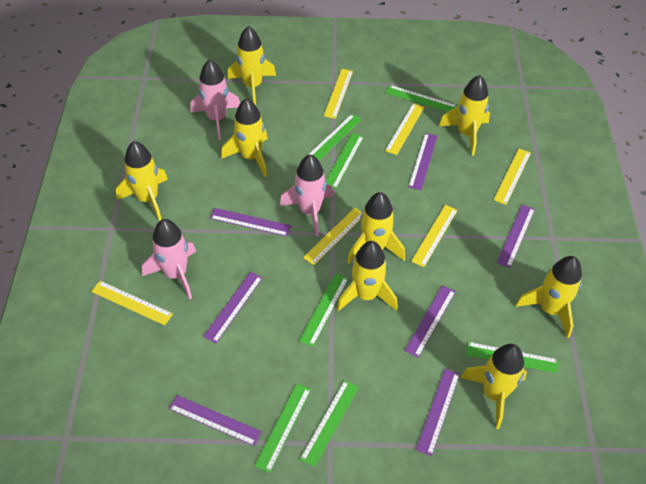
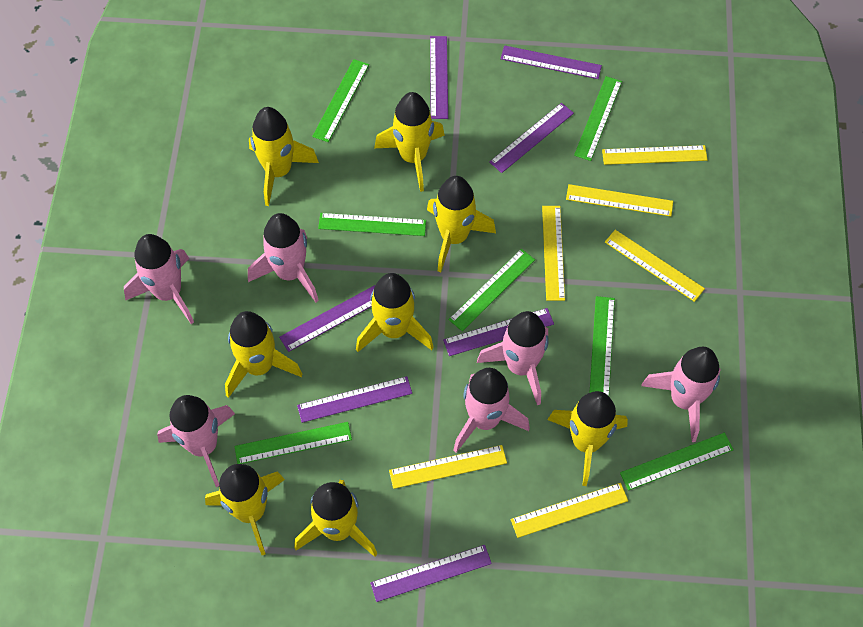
pink rocket: [142,219,196,299] [190,59,240,140] [280,154,333,237] = 3 -> [124,234,194,324] [157,395,235,487] [248,213,319,302] [453,368,530,453] [477,311,548,405] [641,347,721,442] = 6

